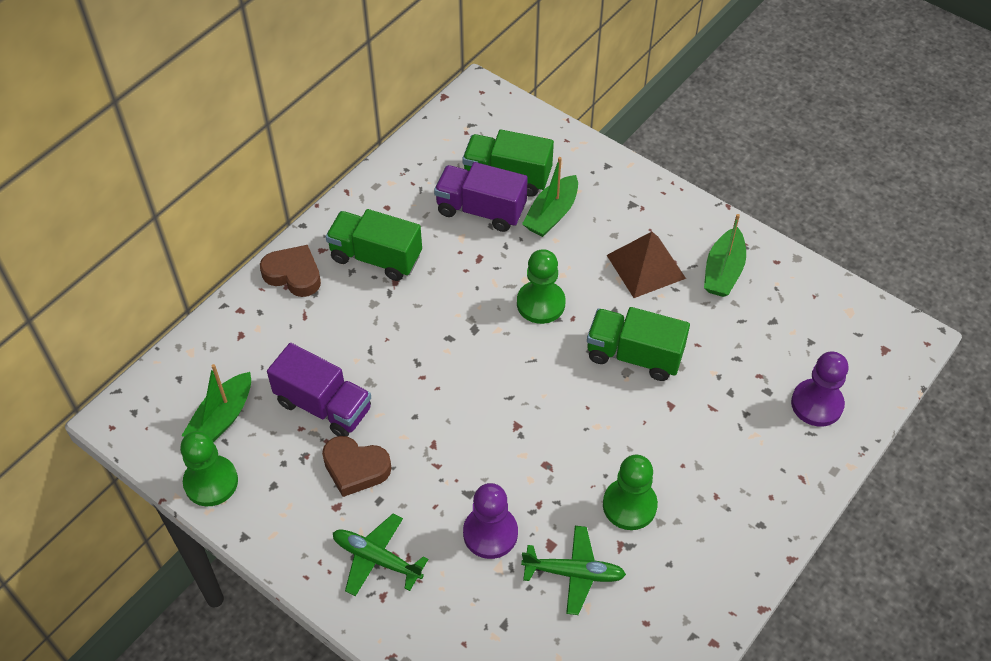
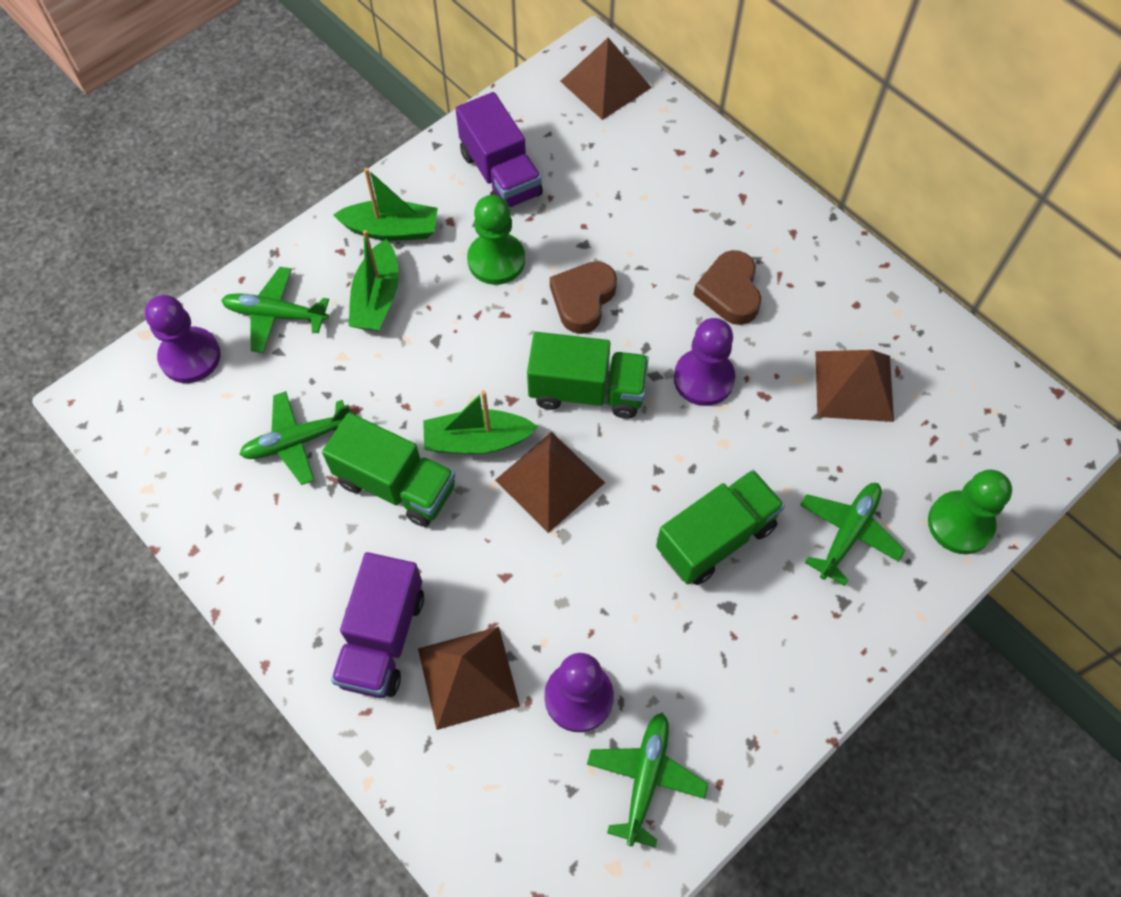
brown pyramid: [607,232,686,298] = 1 -> [418,627,520,730] [495,432,605,533] [560,38,652,120] [815,350,894,422] = 4
green pawn: [180,431,238,506] [517,249,566,324] [603,455,658,530] = 3 -> [467,195,525,285] [928,469,1012,554] = 2
green plane: [333,514,428,596] [521,526,626,615] = 2 -> [221,267,329,353] [239,391,350,485] [587,713,708,847] [800,483,905,586] = 4
purple pawn: [463,483,518,559] [791,351,849,427] = 2 -> [145,295,221,383] [544,653,614,732] [674,318,736,406] = 3

